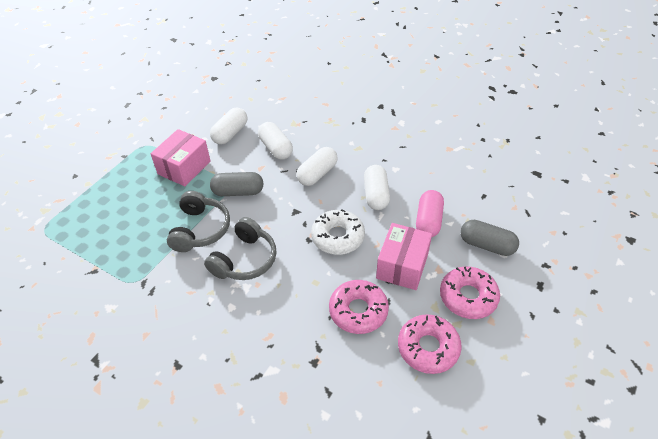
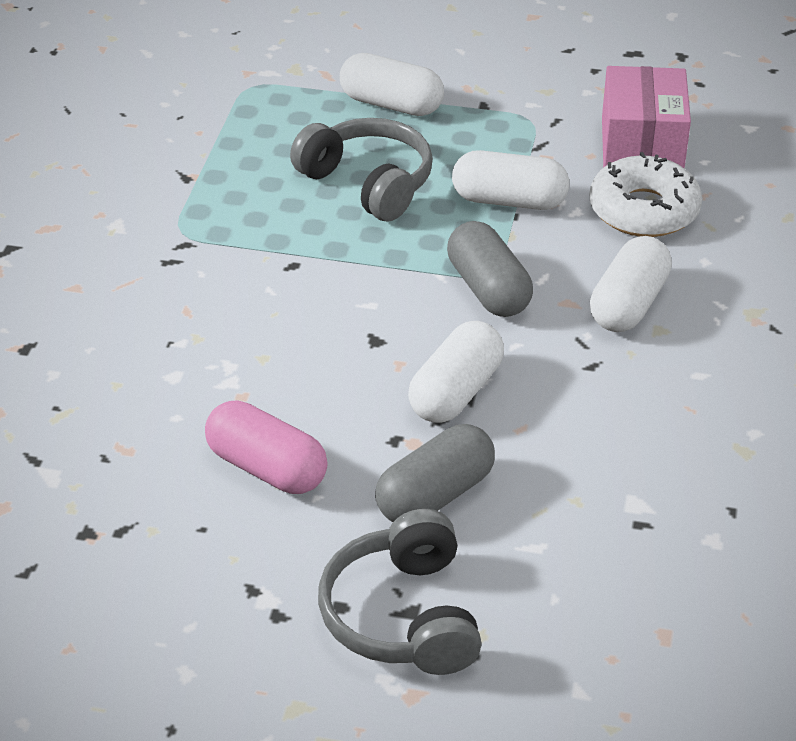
pink box: [151,129,211,186] [376,223,432,290] = 2 -> [602,66,691,169] = 1
pink donut: [329,280,389,334] [398,314,462,374] [440,266,500,319] = 3 -> none = 0

